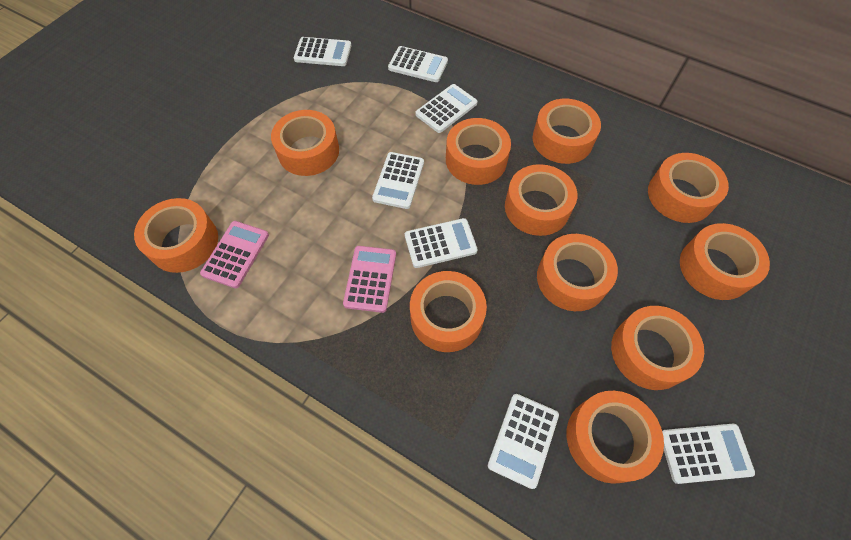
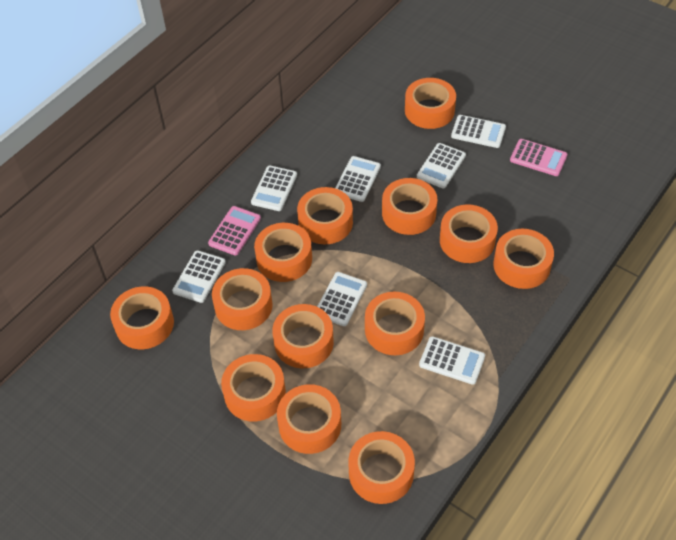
orange tape: [134,198,218,273] [271,110,339,176] [410,271,487,352] [446,118,511,185] [505,164,577,236] [532,99,601,164] [537,234,618,311] [566,391,664,484] [611,306,704,390] [648,153,729,223] [680,223,770,300] = 11 -> [110,286,174,349] [212,268,273,330] [221,354,286,421] [254,223,312,282] [272,304,334,368] [277,384,341,454] [297,187,353,244] [348,431,415,504] [365,292,425,355] [382,178,437,235] [405,78,456,129] [440,205,498,263] [493,229,554,289] = 13

